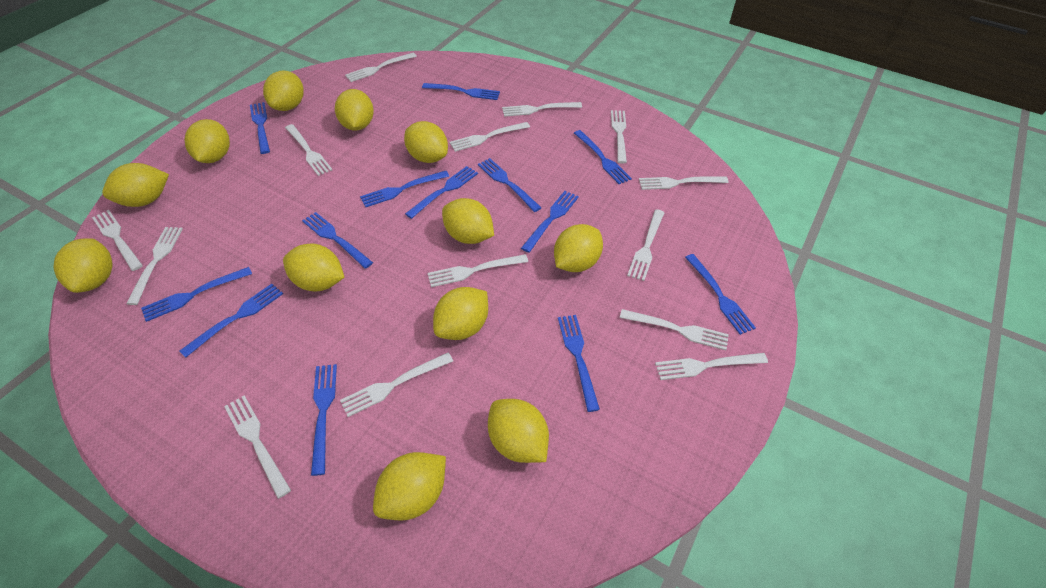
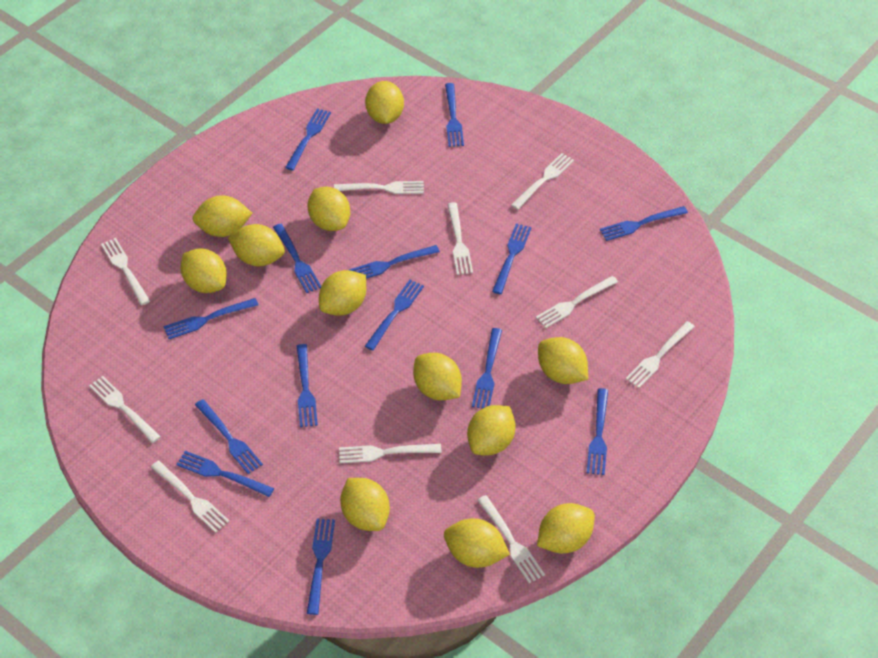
blue fork: [141,267,252,322] [179,284,283,358] [250,102,270,154] [302,212,373,269] [311,364,337,476] [360,171,449,207] [405,166,478,219] [422,83,500,100] [478,158,541,212] [521,191,579,253] [558,315,600,412] [574,130,632,184] [685,254,756,335] = 13 -> [164,298,258,339] [176,451,274,497] [195,399,263,474] [273,224,321,293] [285,108,331,170] [297,344,318,427] [307,519,335,615] [349,245,440,279] [365,280,424,350] [445,83,464,147] [472,328,502,409] [492,224,531,294] [587,388,608,475] [600,206,688,241] = 14
white fork: [92,210,143,271] [126,227,183,305] [224,395,291,499] [285,124,332,176] [340,352,453,417] [345,52,417,82] [427,254,528,287] [450,122,530,152] [502,102,582,117] [611,110,627,163] [620,309,729,350] [627,209,665,281] [639,176,729,190] [655,353,768,380] = 14 -> [89,376,161,443] [101,238,150,305] [151,461,230,533] [334,181,424,194] [339,444,442,463] [447,202,473,275] [477,495,545,583] [511,153,574,210] [536,276,618,328] [625,321,695,388] = 10

